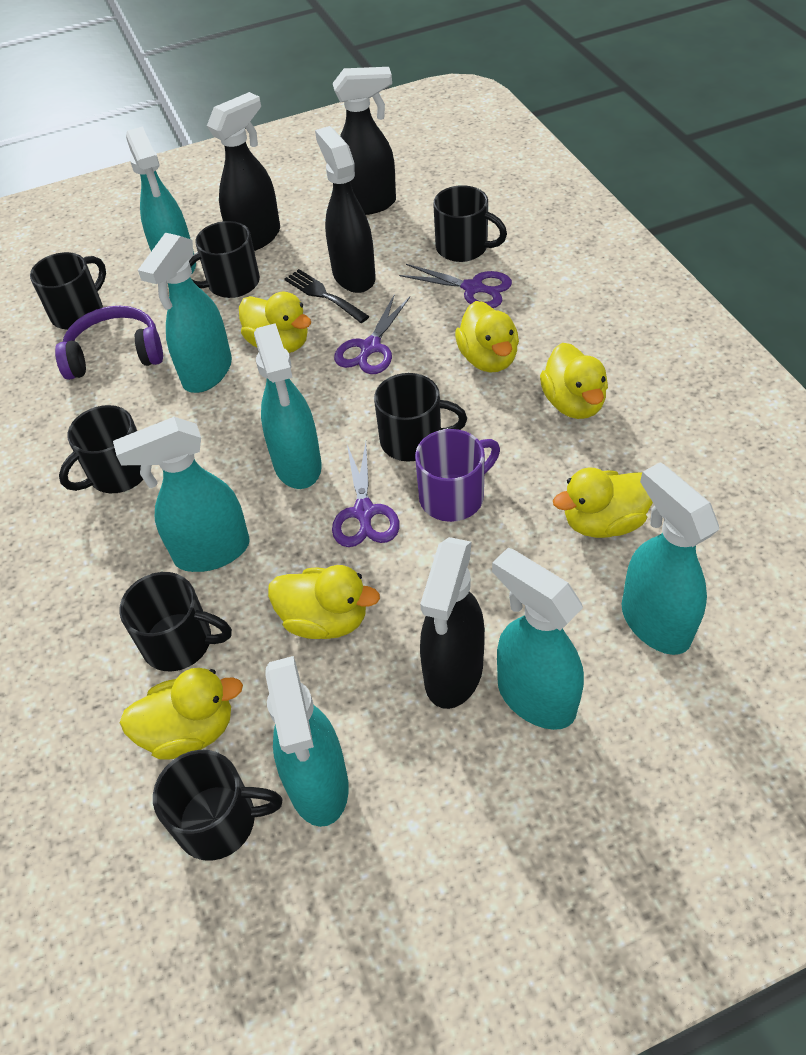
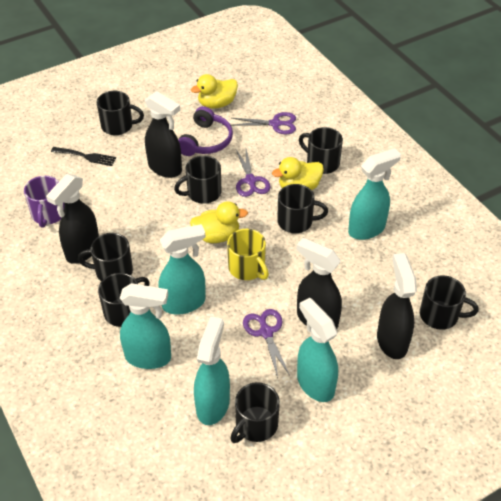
black mug: [30,252,106,330] [59,405,143,493] [119,572,232,671] [153,750,282,861] [189,221,260,298] [374,373,467,462] [433,185,507,262] = 7 -> [78,233,133,281] [96,91,144,135] [98,273,150,327] [174,156,222,204] [230,382,280,443] [277,184,328,233] [299,127,343,174] [420,275,479,330] = 8
turquoise spray bottle: [113,417,250,572] [126,126,196,275] [138,233,232,393] [254,323,322,489] [265,656,349,827] [492,548,584,730] [622,462,719,655] = 7 -> [120,283,171,369] [159,224,205,314] [194,316,230,425] [297,298,338,402] [348,148,401,240] = 5
yellow duck: [119,668,243,760] [239,292,311,353] [268,565,380,639] [455,301,519,373] [540,343,608,419] [553,468,653,538] = 6 -> [190,201,248,243] [191,74,238,109] [272,157,324,190] = 3
yellow mug: none = 0 -> [227,229,269,280] = 1

